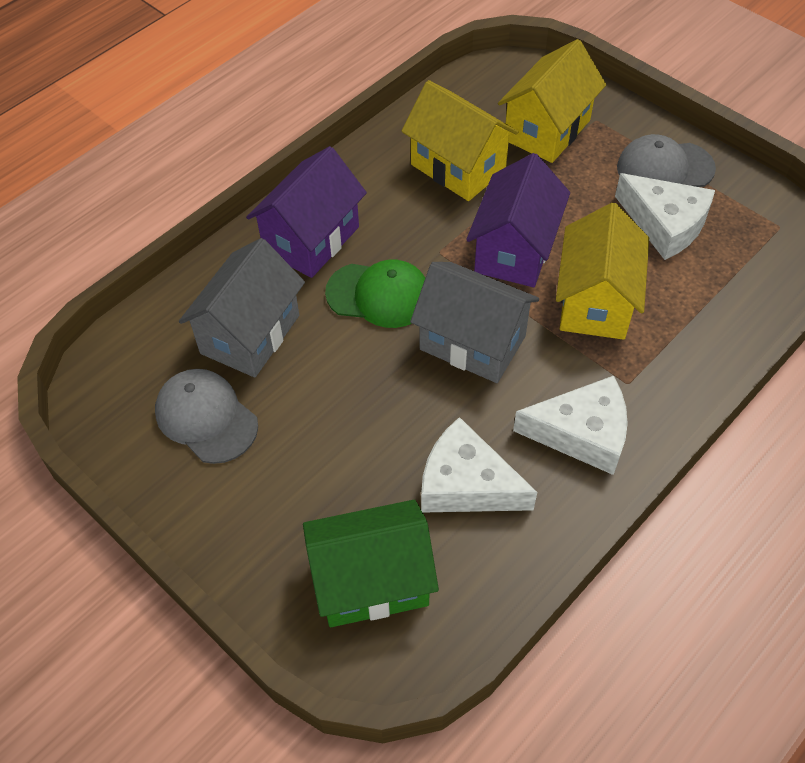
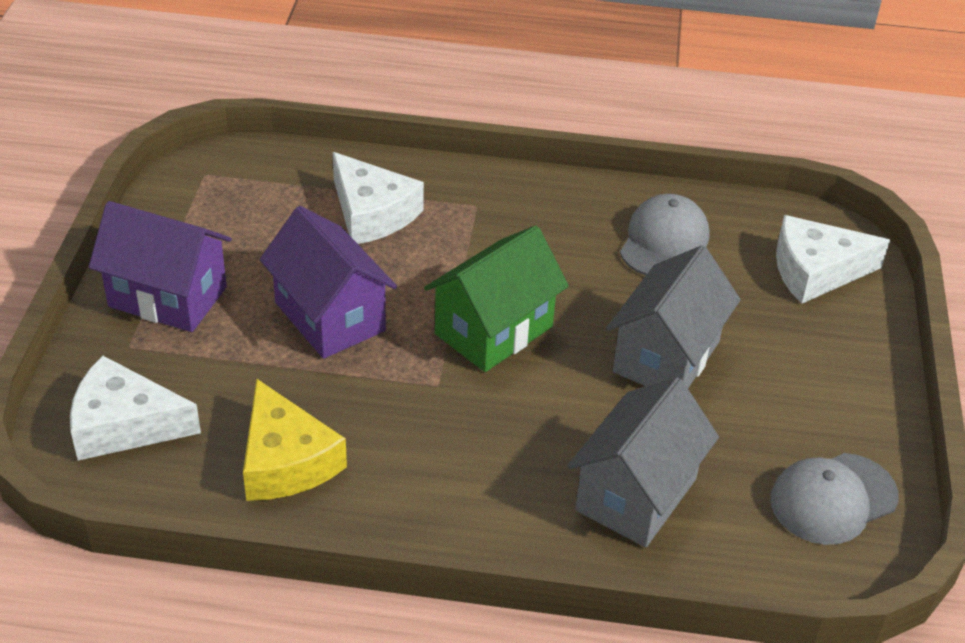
green cap: [325,259,425,328] = 1 -> none = 0
yellow cheese: none = 0 -> [243,379,347,501] = 1
yellow house: [402,80,518,201] [498,39,606,163] [556,203,649,340] = 3 -> none = 0

